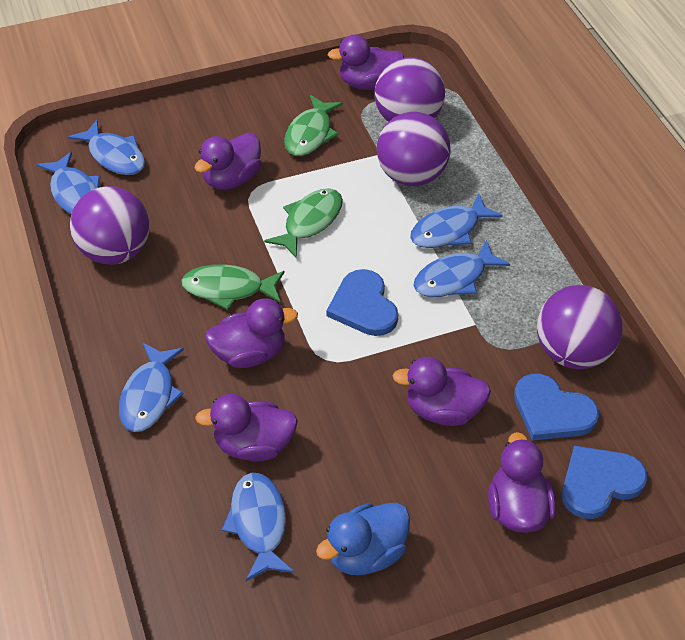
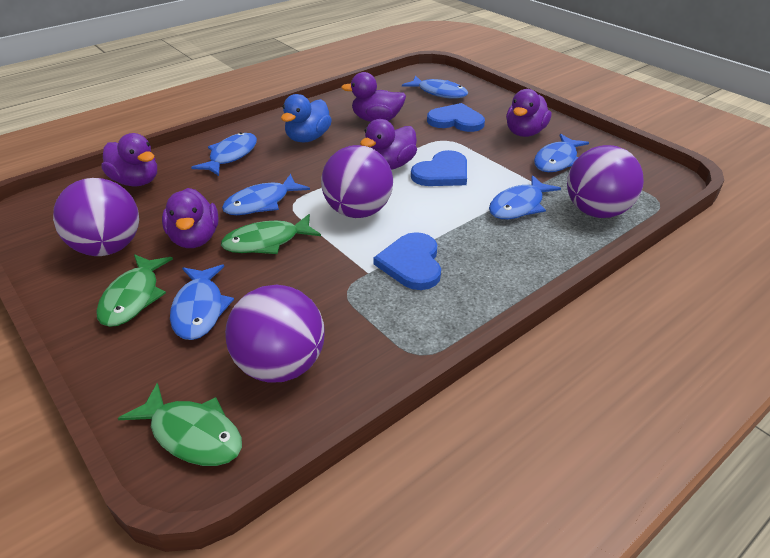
purple duck: [195,132,262,190] [195,394,298,461] [205,298,298,368] [328,35,404,90] [393,357,491,426] [488,432,556,533] = 6 -> [101,133,157,186] [162,188,219,248] [341,72,406,122] [360,119,417,170] [506,89,551,137] = 5

